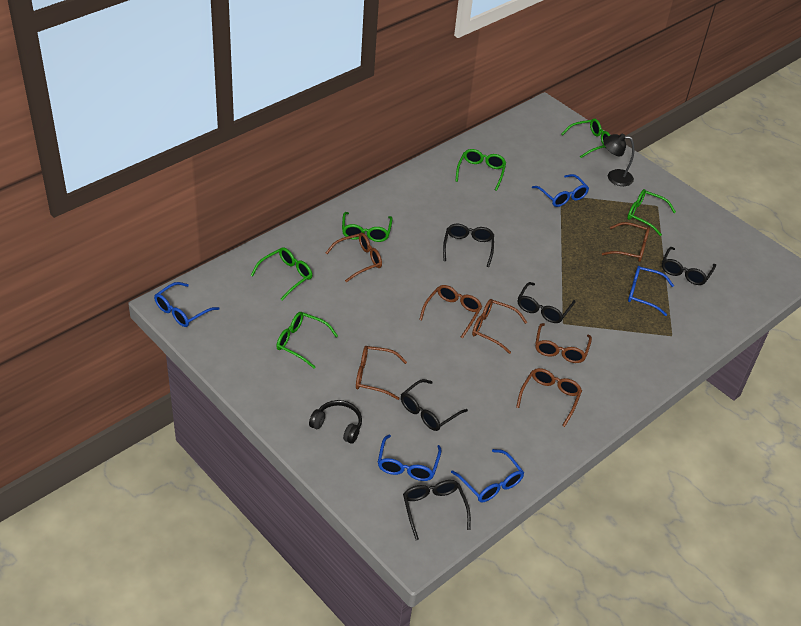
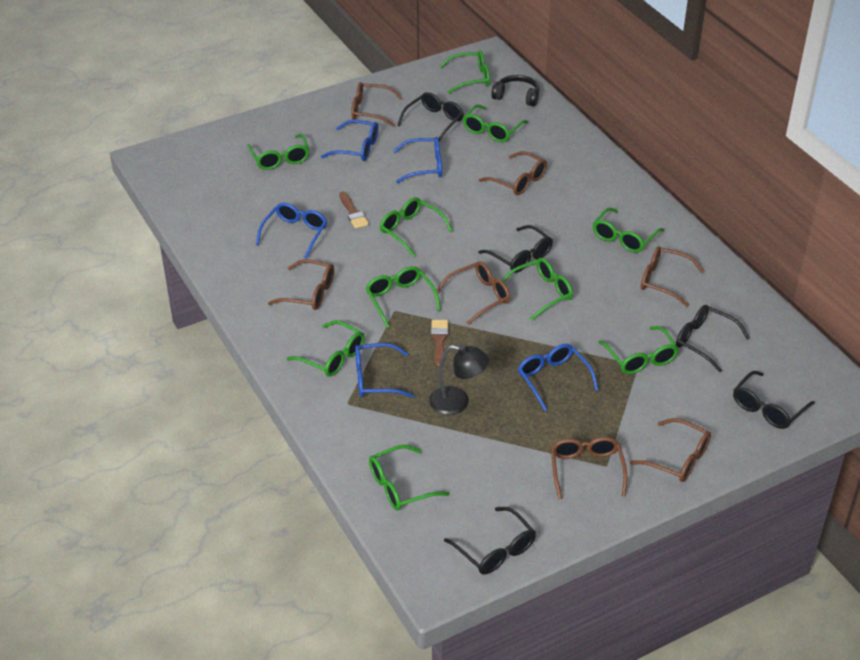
brown brush: none = 0 -> [339,191,369,228] [431,320,448,367] = 2
green glasses: [251,247,312,300] [276,312,338,368] [342,212,393,242] [456,149,506,191] [561,118,610,158] [627,189,676,236] = 6 -> [247,134,310,170] [287,321,365,377] [366,266,441,328] [369,445,450,511] [380,197,453,257] [439,50,490,94] [463,104,528,142] [502,258,573,321] [593,207,664,253] [598,326,679,374] = 10

